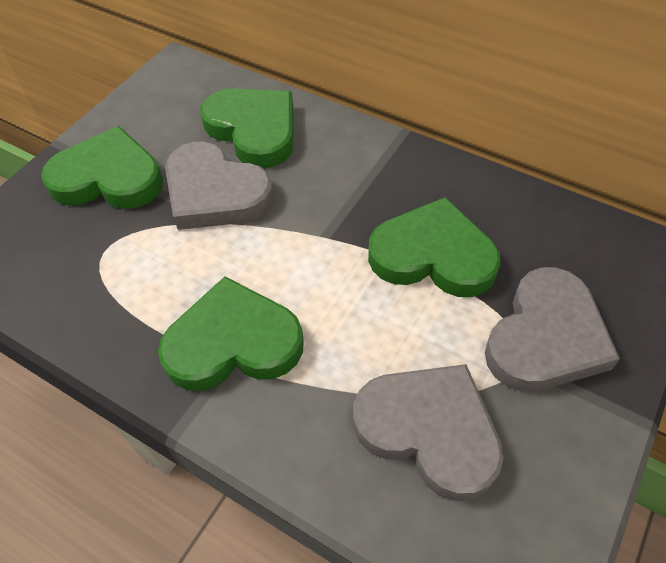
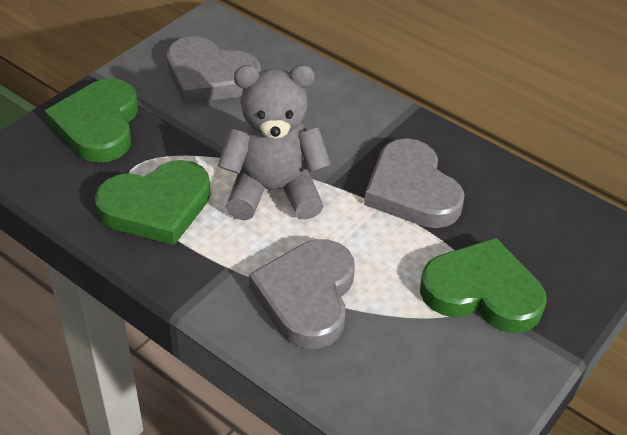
green heart: [41,126,163,209] [158,276,304,391] [200,88,293,168] [368,197,501,297] = 4 -> [45,78,138,163] [95,160,210,245] [420,238,547,333] = 3
grey teddy bear: none = 0 -> [218,65,331,220] = 1

